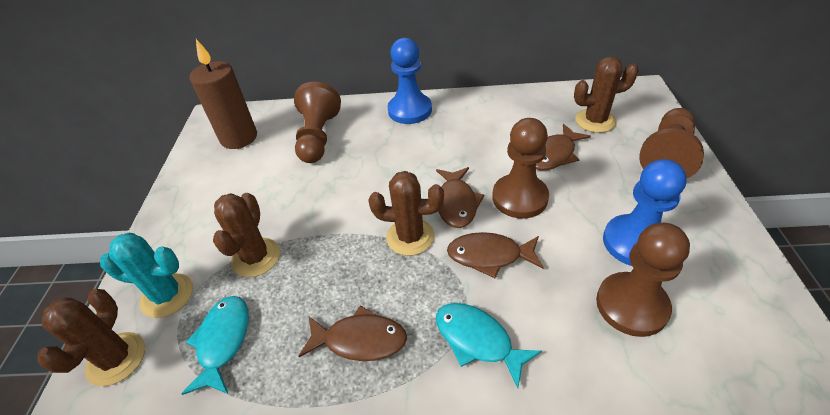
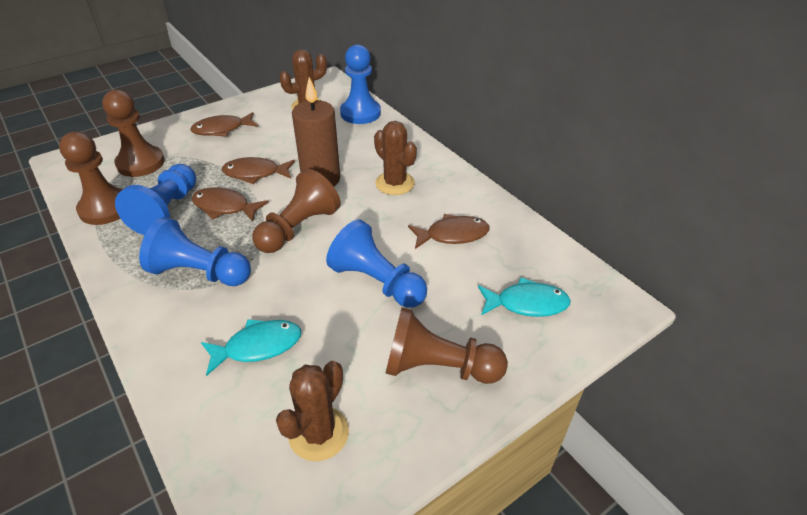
blue pawn: [387,38,432,124] [603,159,687,266] = 2 -> [115,164,196,235] [139,217,251,286] [326,219,427,308] [340,44,381,124] = 4
brown cactus: [37,289,145,386] [213,193,280,277] [368,171,444,256] [574,56,639,133] = 4 -> [276,361,349,461] [279,49,327,110] [374,121,417,195] = 3
turquoise cactus: [100,233,193,318] = 1 -> none = 0

